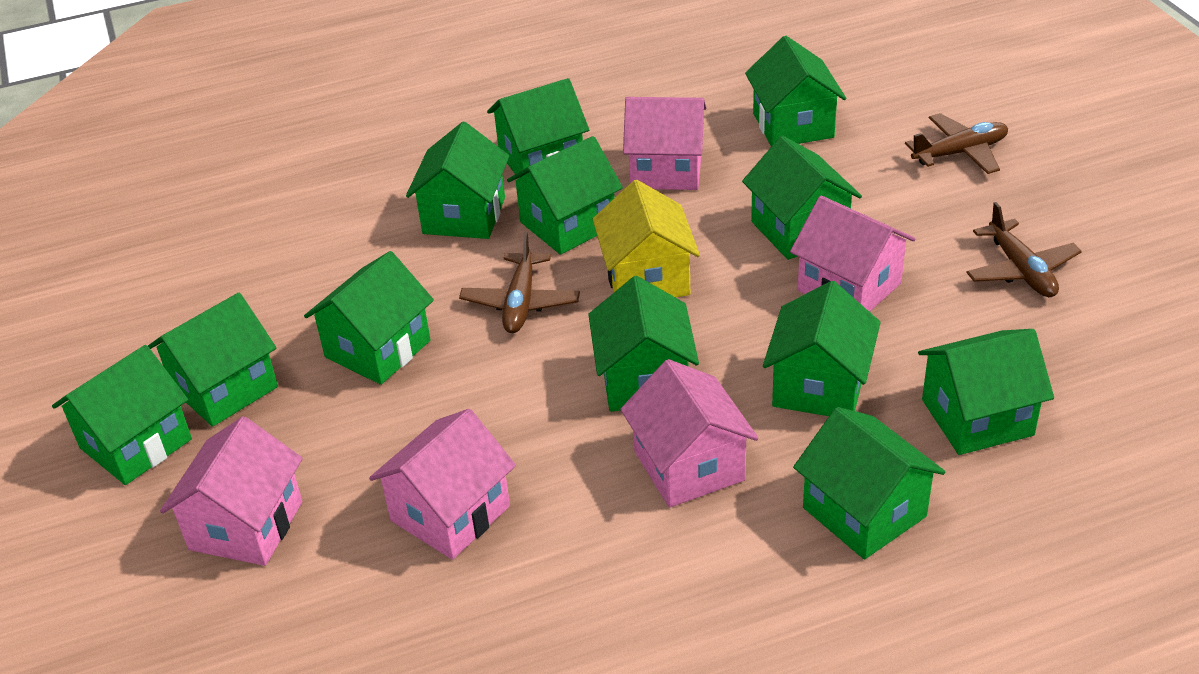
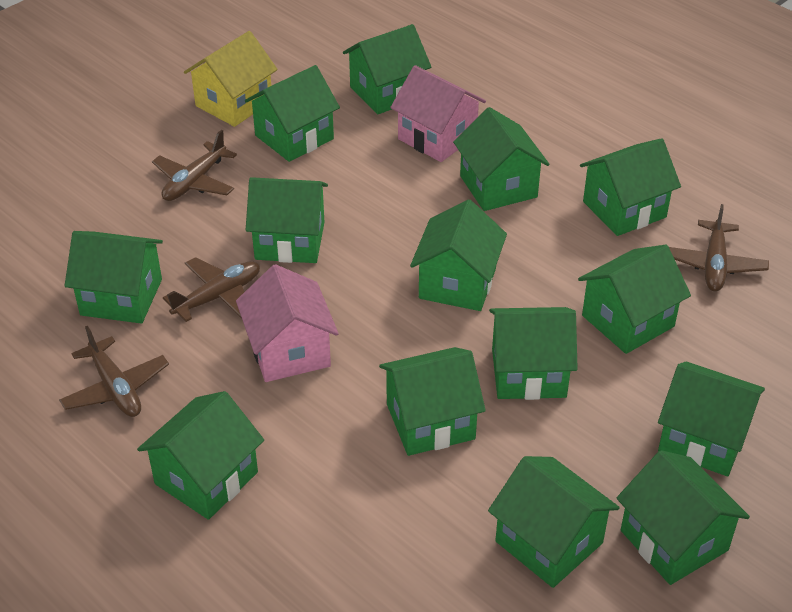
brown plane: [459,232,580,333] [905,113,1008,174] [966,202,1082,297] = 3 -> [59,326,169,417] [152,130,237,201] [163,257,260,322] [669,204,769,291] = 4
green house: [52,345,192,485] [148,293,278,427] [304,251,434,385] [406,122,509,239] [487,78,589,179] [507,136,623,255] [588,276,699,412] [742,136,862,260] [745,36,846,147] [763,281,881,416] [793,407,945,559] [918,329,1054,455] = 12 -> [65,231,163,324] [137,391,264,520] [245,65,340,162] [246,177,328,263] [343,24,431,114] [379,347,486,456] [410,199,507,311] [453,107,549,211] [488,456,620,588] [489,307,578,400] [578,245,691,354] [580,138,681,236] [617,450,750,585] [658,362,765,476] = 14
pink house: [160,416,303,566] [369,409,516,560] [620,359,759,507] [623,97,707,190] [790,196,915,312] = 5 -> [236,264,339,382] [390,65,486,162] = 2

